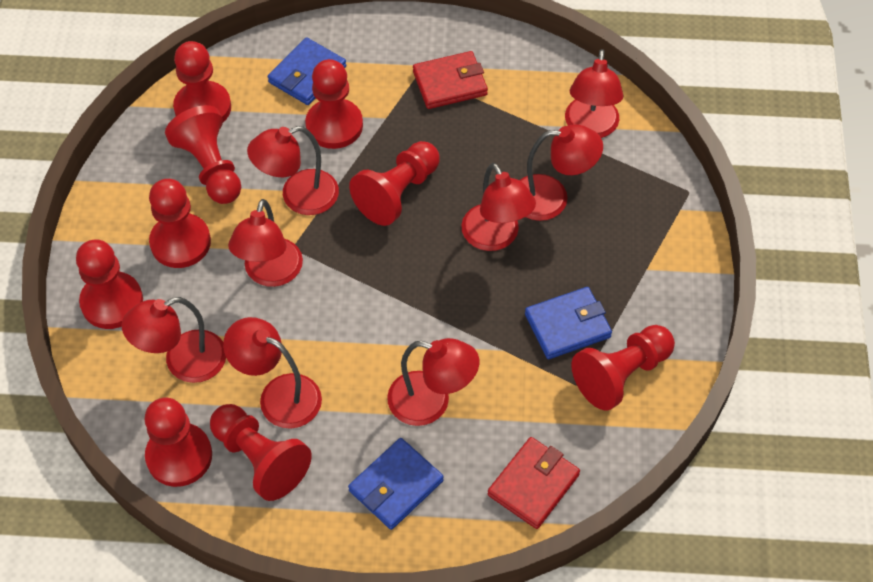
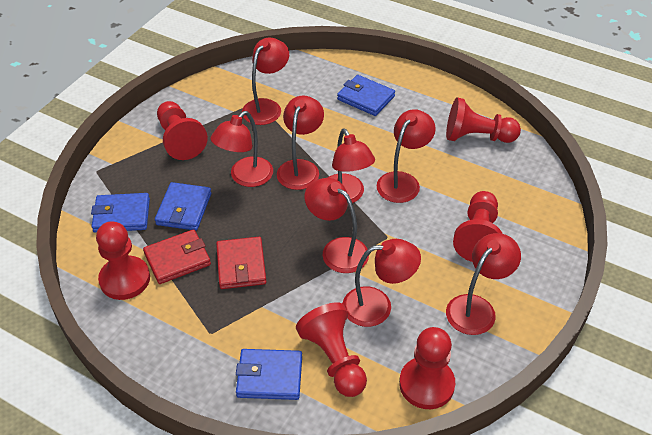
blue wallet: [268,37,346,105] [348,438,444,530] [525,287,612,359] = 3 -> [91,193,150,233] [155,182,211,231] [236,349,302,400] [337,75,395,116] = 4
red pawn: [76,239,143,329] [145,398,212,487] [149,179,211,268] [165,105,241,204] [173,41,231,122] [210,404,312,501] [305,59,363,149] [349,141,440,226] [571,325,675,411] = 9 -> [96,221,150,300] [157,101,208,160] [296,302,367,397] [399,327,455,409] [446,97,521,143] [453,191,502,262] = 6

